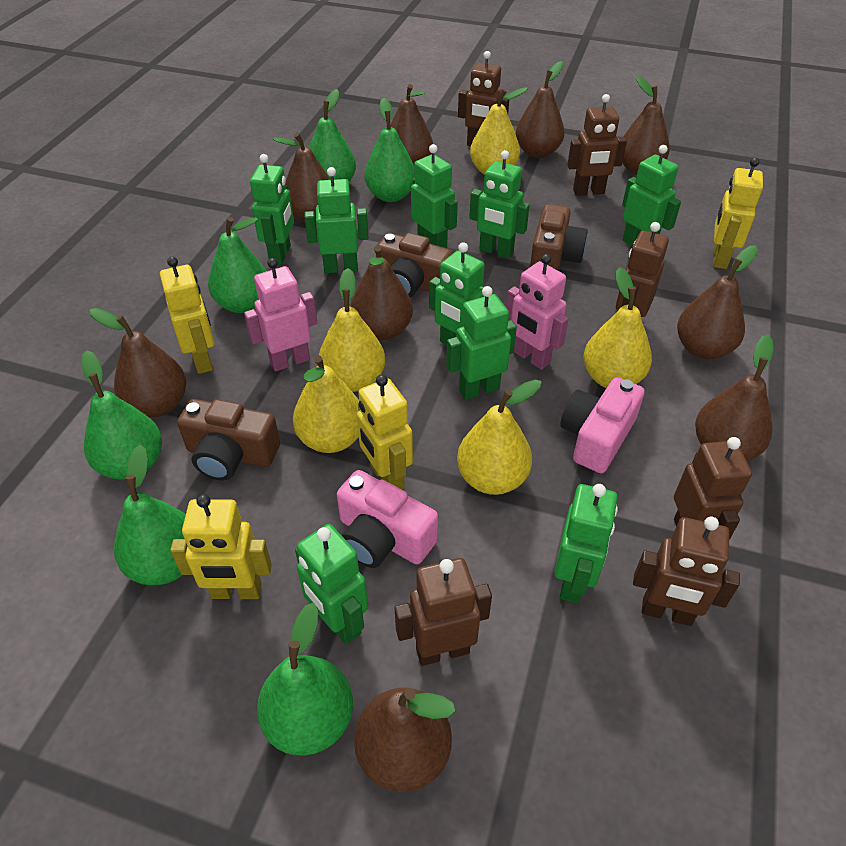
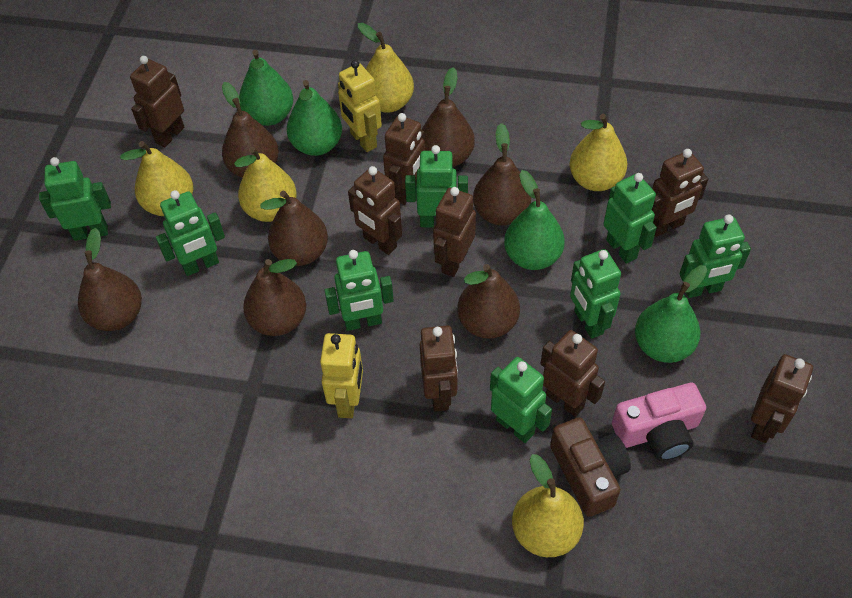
brown camera: [177,399,280,481] [377,233,453,297] [530,204,588,271] = 3 -> [550,417,631,517] = 1
brown pear: [90,308,186,417] [273,133,330,222] [350,245,413,340] [354,688,456,792] [390,84,433,165] [516,61,565,158] [622,76,670,175] [677,245,758,359] [695,335,774,461] = 9 -> [78,228,142,331] [222,82,279,178] [243,259,306,336] [260,190,328,266] [422,67,475,167] [457,264,520,339] [473,123,531,225] = 7
brown robot: [395,558,492,666] [458,51,509,146] [567,94,627,196] [616,222,669,317] [633,516,740,626] [674,437,752,540] = 6 -> [130,56,185,147] [348,166,402,255] [383,113,425,205] [420,325,458,412] [433,187,476,277] [541,330,605,417] [651,149,708,237] [751,354,813,443] = 8
green pear: [81,350,162,480] [114,445,186,585] [208,217,266,313] [257,603,353,755] [309,89,356,182] [365,98,414,202] = 6 -> [239,50,293,126] [287,80,342,156] [504,170,565,270] [635,265,707,363] = 4
green robot: [250,154,294,265] [295,524,368,645] [304,167,369,273] [411,144,458,248] [429,242,485,345] [446,286,517,400] [469,150,530,259] [554,484,618,604] [622,145,681,246] = 9 -> [39,157,111,241] [156,190,225,276] [324,250,394,331] [405,145,468,227] [490,357,552,443] [570,249,621,339] [603,173,657,264] [679,214,751,298] = 8
pink camera: [337,470,438,568] [560,377,645,473] = 2 -> [612,383,706,461] = 1
pink robot: [244,258,317,372] [506,254,569,370] = 2 -> none = 0
yellow robot: [160,257,214,374] [170,494,272,599] [357,375,413,489] [713,158,763,269] = 4 -> [320,333,363,418] [338,60,382,152] = 2

